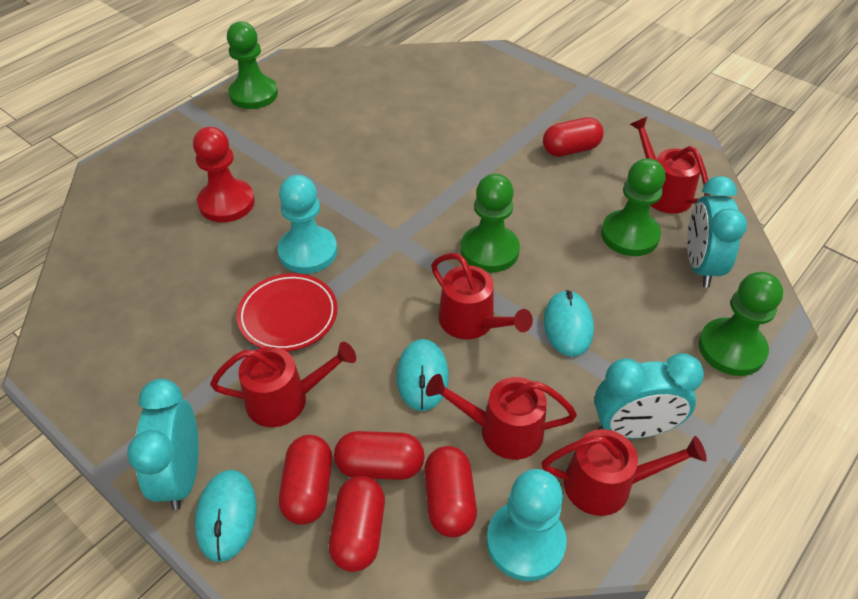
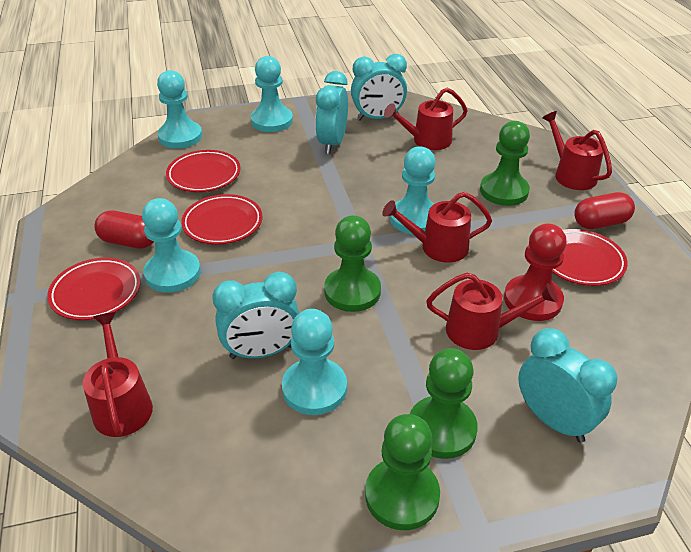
red capsule: [279,435,332,525] [329,476,385,572] [334,431,425,480] [424,446,477,537] [543,117,604,157] = 5 -> [94,210,154,249] [574,192,635,229] = 2
red plate: [237,273,338,351] = 1 -> [47,258,141,320] [166,150,240,192] [181,194,263,245] [552,229,628,286] = 4
turquoise clock: [127,379,199,510] [594,353,704,439] [687,176,747,288] = 3 -> [212,272,299,359] [315,71,348,154] [351,54,407,121] [518,328,618,443] = 4
turquoise mouse: [195,470,257,562] [396,339,449,411] [544,290,594,357] = 3 -> none = 0
turquoise pawn: [277,175,337,274] [487,469,567,581] = 2 -> [142,198,201,293] [157,70,202,149] [251,56,293,132] [282,309,347,415] [390,147,436,234] = 5

